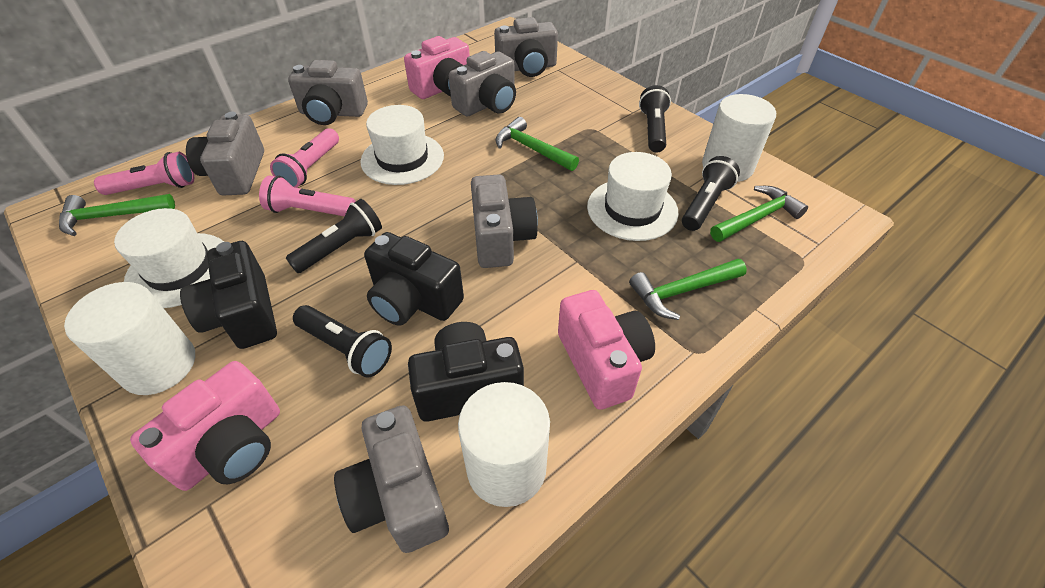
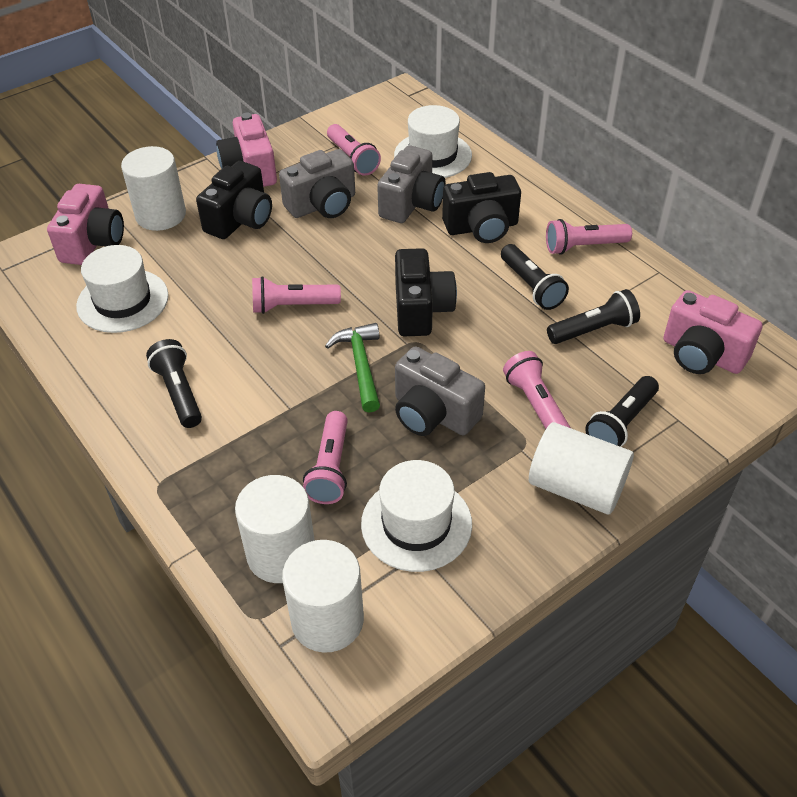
green hammer: [59,194,175,236] [496,117,579,171] [629,259,747,320] [710,186,808,242] = 4 -> [325,323,380,412] = 1
grey camera: [186,112,264,196] [288,60,368,125] [334,405,449,553] [449,51,516,117] [471,174,538,268] [494,17,558,77] = 6 -> [279,149,355,218] [377,146,446,223] [395,346,485,436] = 3
pink flashlight: [94,152,194,195] [259,175,356,216] [270,128,339,188] = 3 -> [252,276,341,314] [303,411,348,504] [327,124,381,176] [503,351,571,429] [546,219,632,255] = 5
white cylinder: [64,282,195,395] [458,382,550,507] [702,94,776,182] = 3 -> [121,146,186,231] [235,475,315,583] [282,540,364,653] [529,422,634,514] = 4

